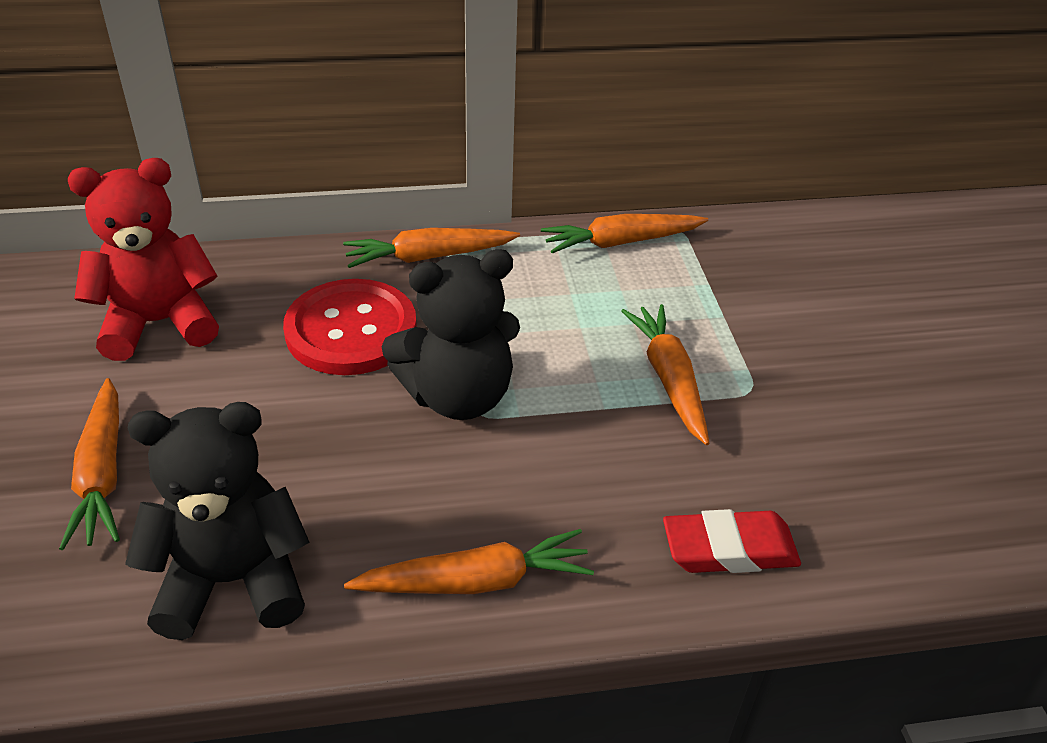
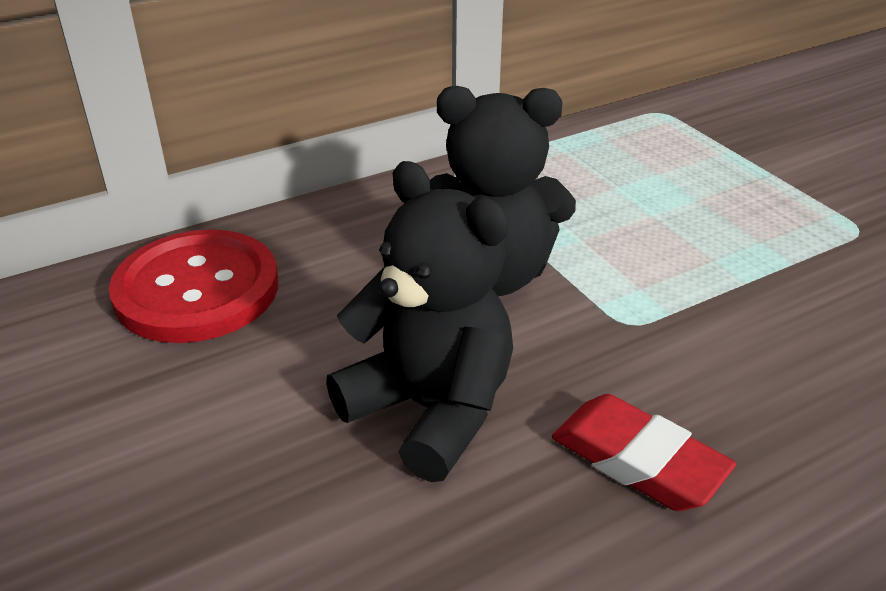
orange carrot: [59,378,120,550] [343,228,520,268] [344,529,594,594] [541,214,708,254] [621,304,709,445] = 5 -> none = 0
red teddy bear: [68,158,219,361] = 1 -> none = 0

